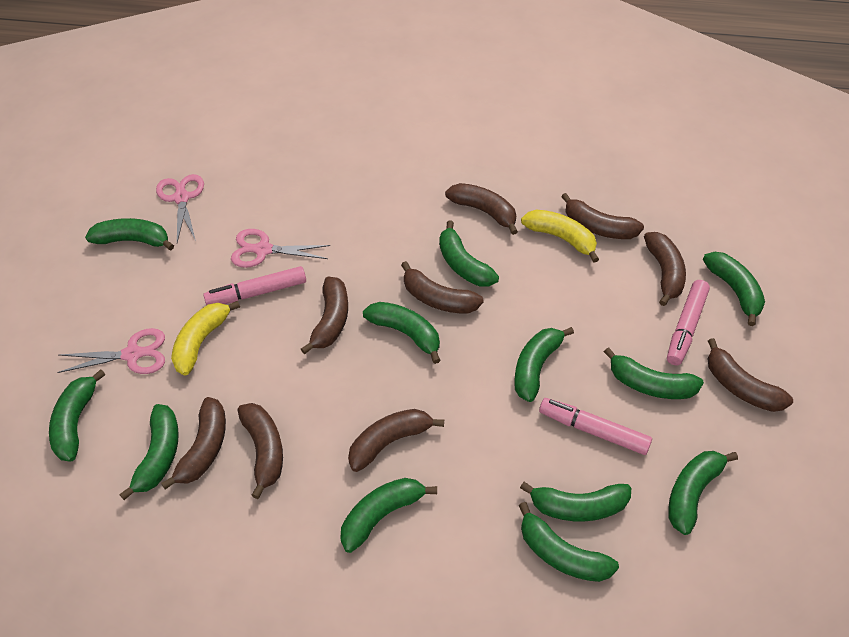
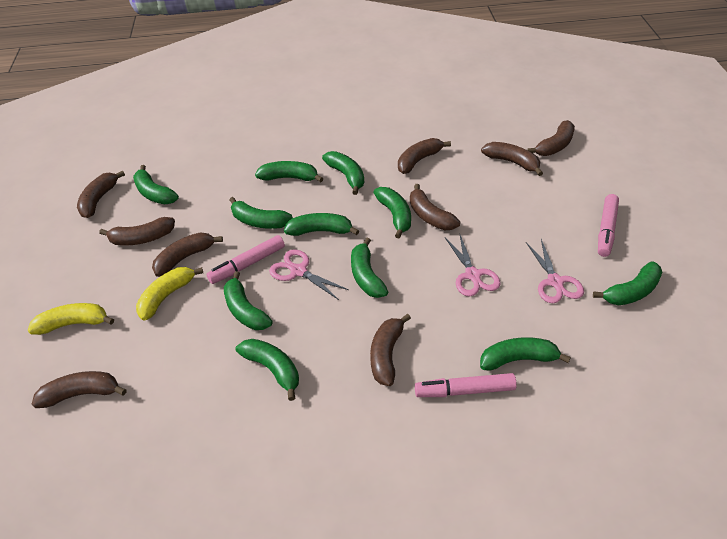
green banana: [49,369,106,462] [85,218,174,251] [119,404,179,500] [340,478,437,553] [363,302,441,364] [439,220,499,287] [514,327,574,402] [518,502,619,582] [520,482,631,522] [604,347,704,399] [668,451,738,535] [703,252,765,326] = 12 -> [133,165,179,204] [224,271,273,330] [230,197,293,229] [236,339,299,401] [255,161,323,182] [284,213,359,236] [322,151,364,195] [351,238,388,298] [373,187,411,238] [480,337,571,370] [593,262,662,305] = 11

